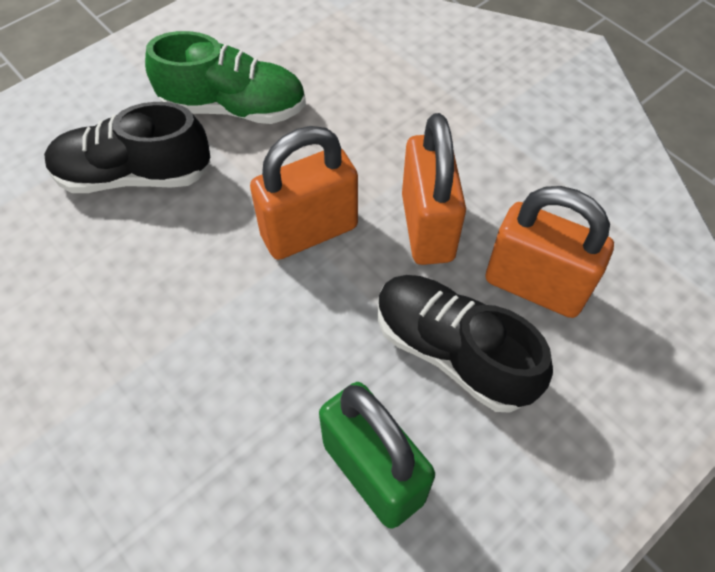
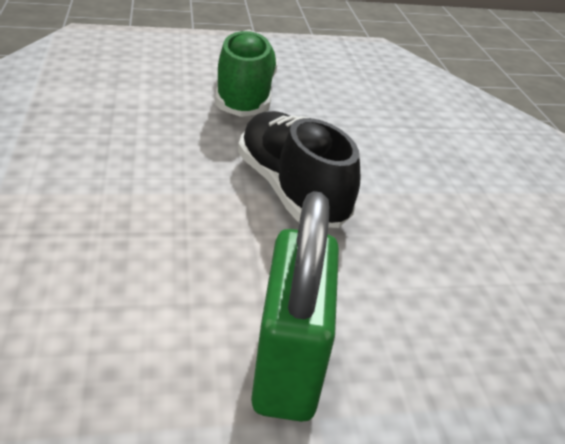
black shoe: [44,102,210,193] [378,275,553,413] = 2 -> [238,111,360,228] = 1
orange padlock: [250,126,358,260] [402,113,466,265] [485,186,614,318] = 3 -> none = 0

